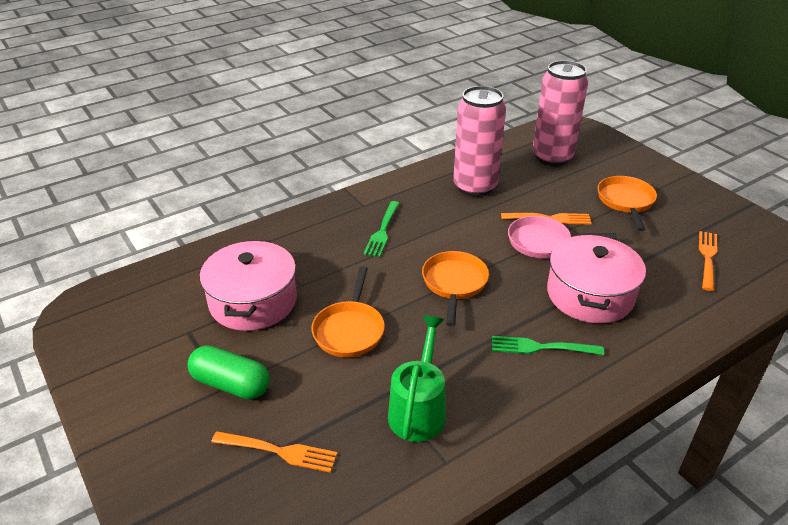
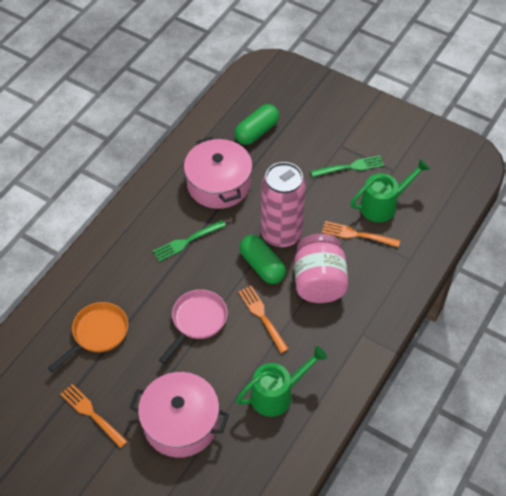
green capsule: [187,345,270,399] = 1 -> [235,104,279,145] [239,235,286,284] = 2
green watering can: [388,315,446,442] = 1 -> [236,346,327,417] [350,159,430,222] = 2
orange pan: [312,266,385,357] [422,251,489,326] [598,176,657,231] = 3 -> [48,302,128,372] = 1
pink can: [453,86,506,197] [533,60,588,166] = 2 -> [261,162,306,248] = 1
pink jar: none = 0 -> [295,233,348,303] = 1

